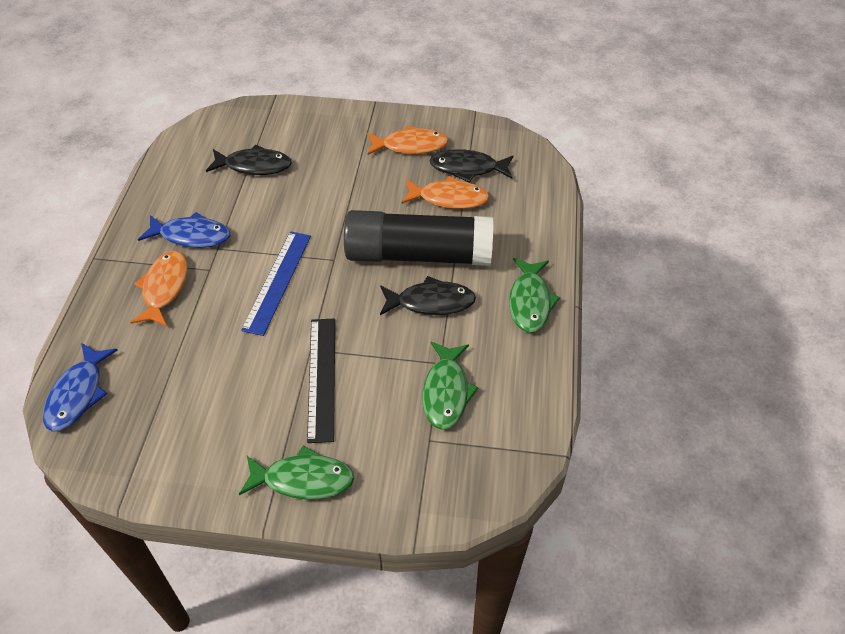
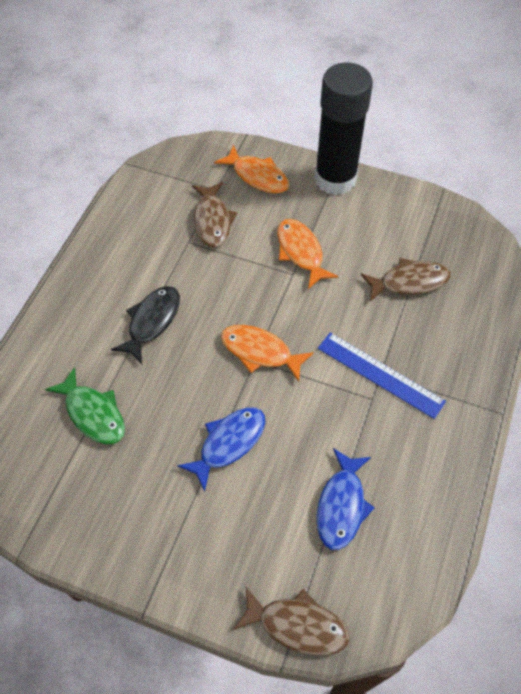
black fish: [206,144,292,175] [380,276,476,315] [429,149,513,182] = 3 -> [111,286,180,364] = 1
black ruler: [307,319,335,443] = 1 -> none = 0
brown fish: none = 0 -> [192,182,237,248] [233,587,350,656] [361,258,451,302] = 3
green fish: [239,445,355,499] [422,342,479,430] [509,258,560,333] = 3 -> [45,367,125,444] = 1

